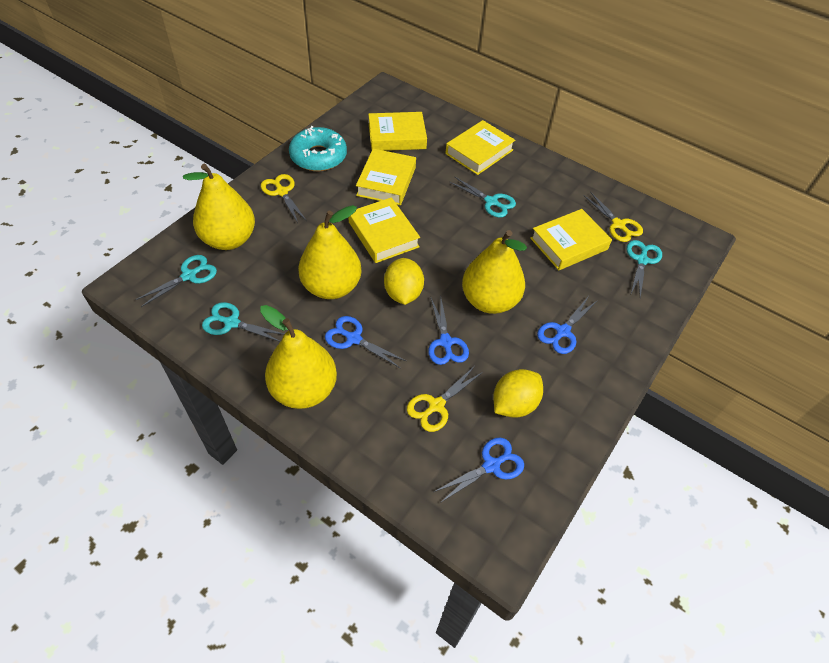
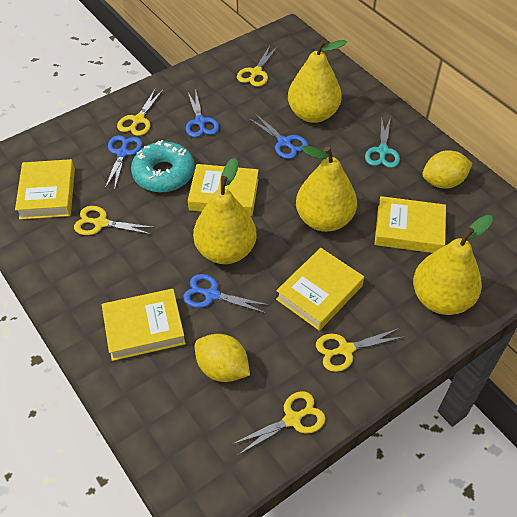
turquoise scissors: [135,255,217,307] [202,302,284,342] [449,177,516,218] [627,240,662,298] = 4 -> [365,117,400,168] = 1
yellow scissors: [261,174,307,223] [407,366,483,432] [583,191,643,242] = 3 -> [74,206,155,235] [117,89,163,136] [231,391,325,456] [237,46,278,87] [316,328,403,372] = 5

